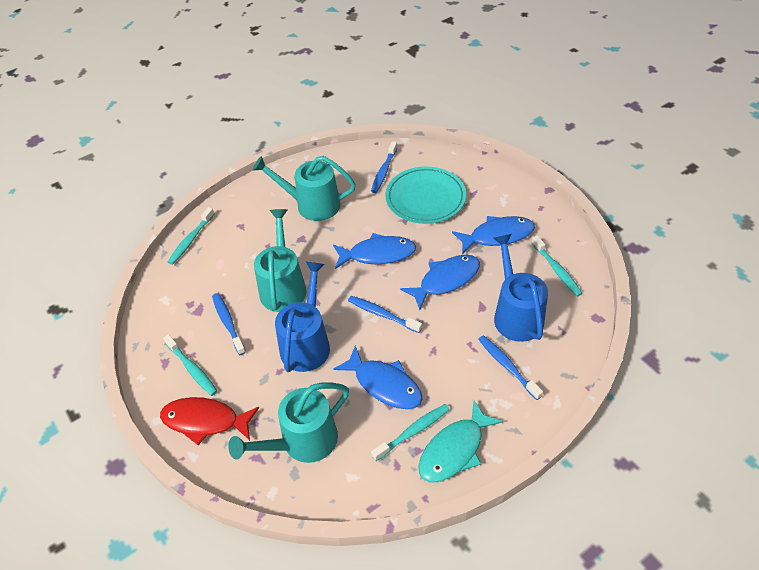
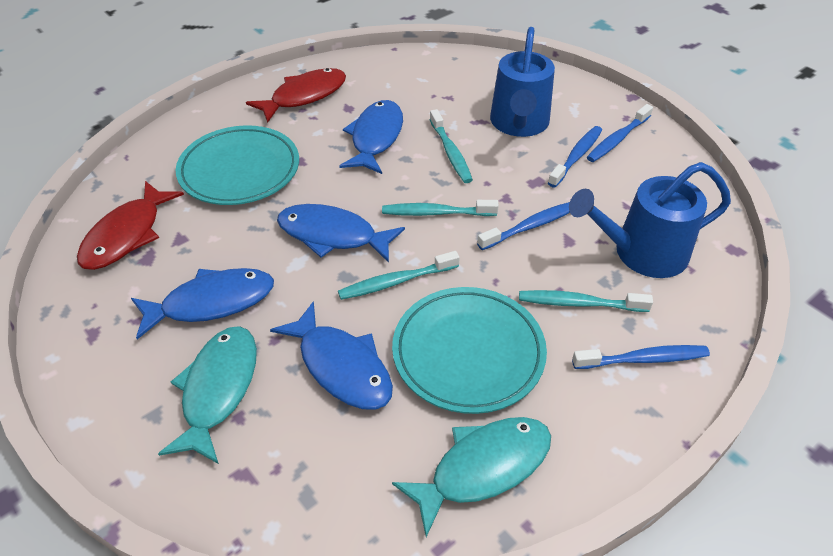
red fish: [160,397,259,445] = 1 -> [77,181,184,270] [246,68,346,123] = 2
turquoise fish: [419,400,503,482] = 1 -> [158,326,257,464] [392,417,551,537] = 2
turquoise plate: [385,167,466,224] = 1 -> [176,125,299,205] [392,287,547,414] = 2
turquoise watering can: [228,383,349,463] [253,156,356,221] [254,209,307,312] = 3 -> none = 0

